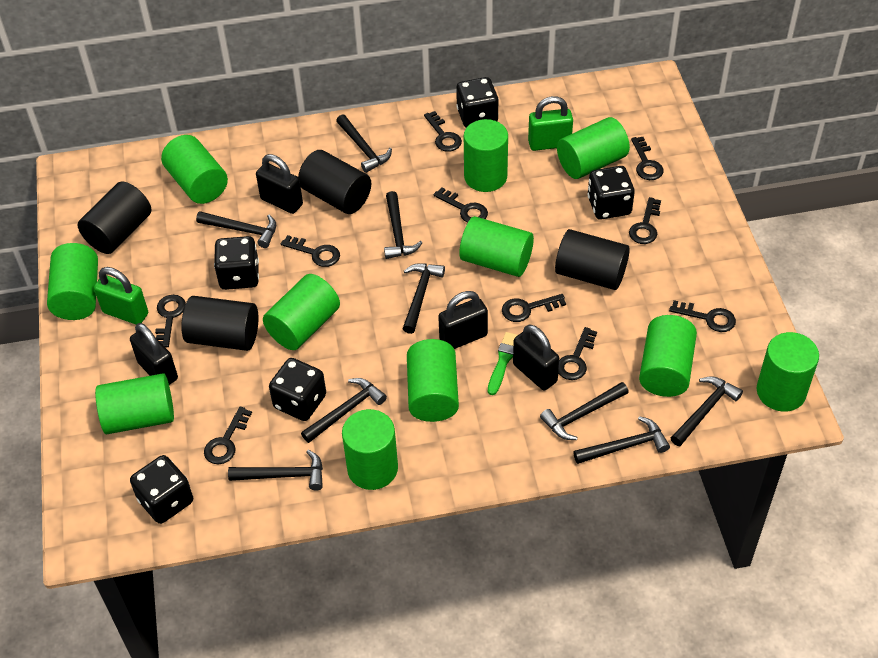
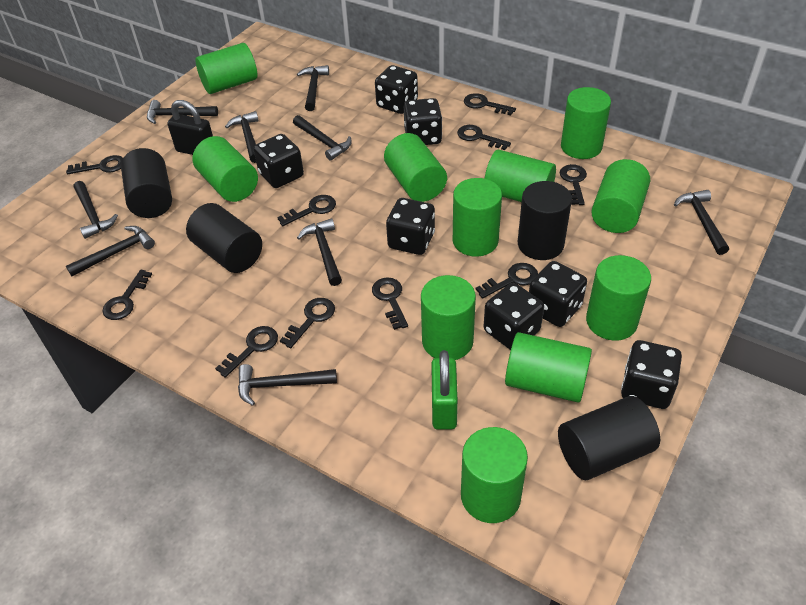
black dice: [130,455,193,524] [214,236,259,290] [269,358,326,421] [456,77,499,128] [588,166,635,220] = 5 -> [253,134,304,188] [375,65,418,114] [386,198,435,255] [404,98,442,145] [484,283,544,350] [529,261,587,327] [621,340,682,409] = 7
black padlock: [130,323,178,385] [256,154,303,214] [438,291,488,349] [513,325,559,390] = 4 -> [167,100,213,155] = 1
green brush: [488,332,518,395] = 1 -> none = 0
green padlock: [94,267,148,325] [528,96,573,151] = 2 -> [431,350,458,430] = 1

